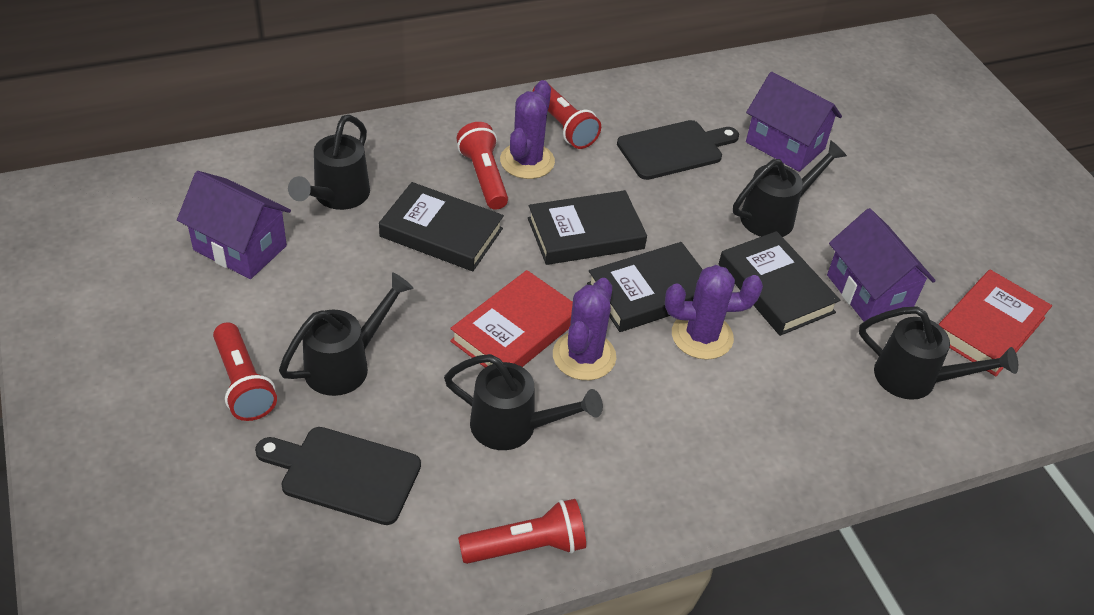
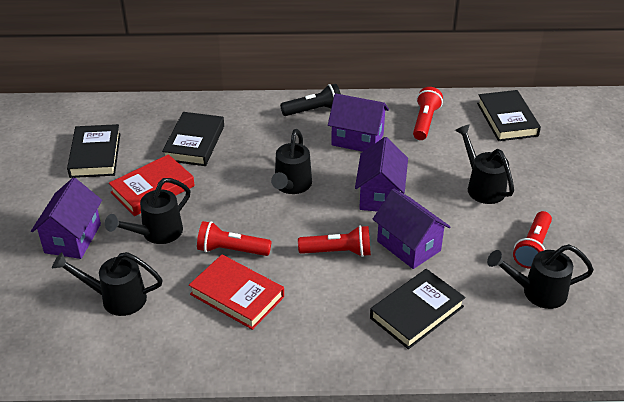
black cutting board: [255,427,421,525] [617,120,739,180] = 2 -> none = 0
black flashlight: none = 0 -> [280,84,341,116] = 1
purple cactus: [500,80,555,179] [553,278,616,380] [665,265,763,360] = 3 -> none = 0
purple house: [177,171,291,279] [746,72,842,172] [827,208,936,321] = 3 -> [31,177,102,259] [328,93,389,152] [355,137,408,212] [373,188,450,269] = 4

